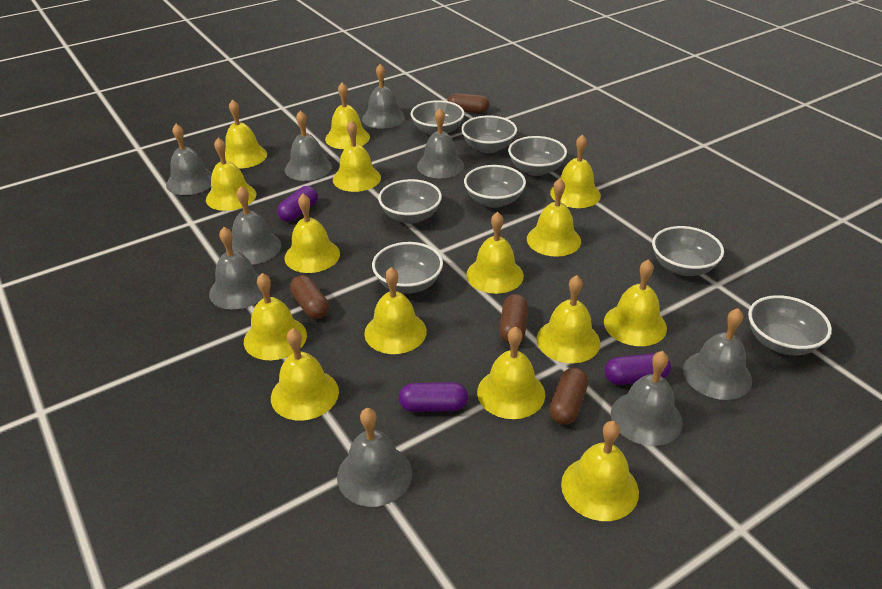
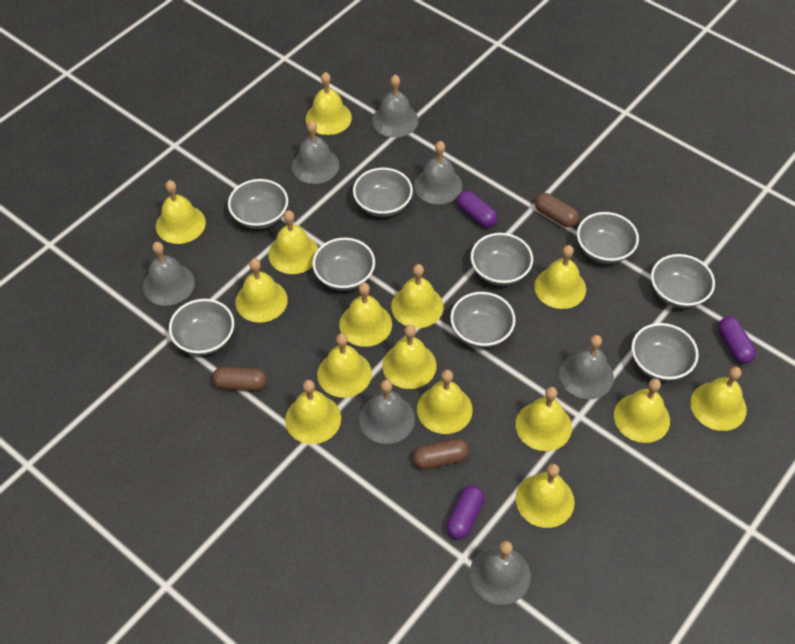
brown capsule: [290,275,329,319] [448,93,489,113] [499,294,528,343] [549,368,588,425] = 4 -> [212,367,267,391] [413,438,469,470] [535,193,579,227] = 3
grey bell: [166,124,212,195] [209,227,264,310] [226,186,281,265] [285,111,332,181] [337,408,412,507] [362,64,405,129] [417,108,464,178] [611,351,683,446] [683,308,752,400] = 9 -> [143,242,195,306] [292,120,339,184] [359,379,415,444] [372,75,418,138] [414,141,463,204] [470,541,531,605] [559,335,614,399] = 7
grey bowl: [372,242,443,294] [378,179,442,224] [410,100,464,135] [461,115,517,153] [464,165,526,208] [508,136,567,176] [652,226,724,276] [748,295,832,355] = 8 -> [169,299,234,355] [228,179,288,229] [313,238,375,291] [353,168,413,217] [450,292,516,348] [471,233,533,286] [577,212,639,264] [632,323,699,381] [651,254,715,308] = 9

